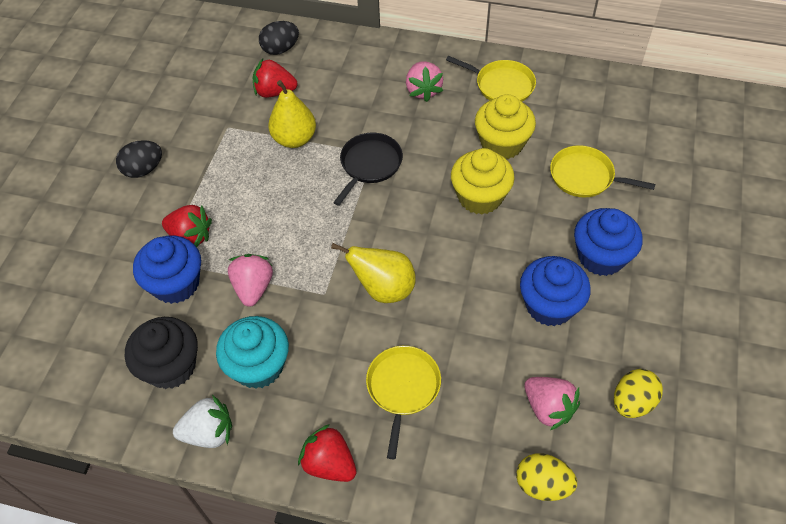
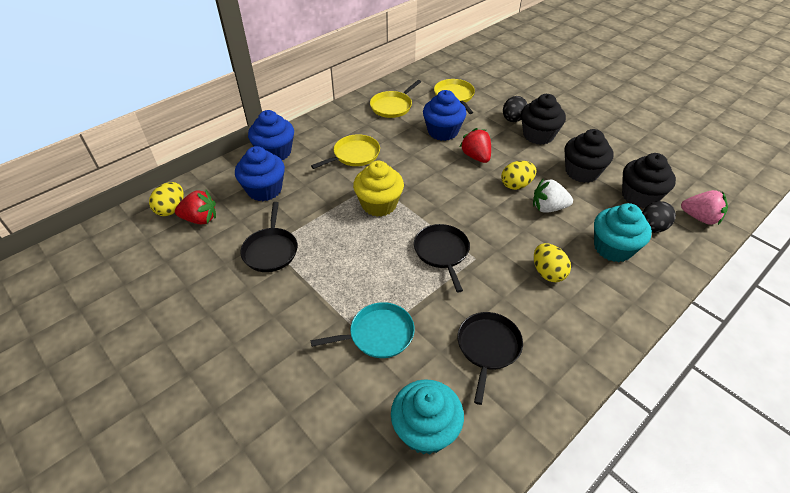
black cupcake: [125,317,198,389] = 1 -> [521,94,566,145] [564,129,614,183] [622,153,676,208] = 3
black pan: [333,133,403,206] = 1 -> [240,202,297,272] [414,224,470,293] [457,312,523,405] = 3
pink strawberry: [228,254,273,307] [406,62,443,102] [524,377,580,430] = 3 -> [681,190,728,225] = 1
red strawberry: [162,205,212,247] [253,59,297,98] [298,424,357,482] = 3 -> [175,190,216,224] [460,128,491,163] = 2
turquoise cupcake: [216,316,289,389] = 1 -> [391,379,464,455] [594,203,652,262] = 2
turquoise pan: none = 0 -> [311,302,415,358] = 1
yellow cupcake: [451,148,515,215] [475,94,536,159] = 2 -> [353,161,404,217] = 1
yellow egg: [516,453,577,501] [614,369,663,418] = 2 -> [149,182,184,216] [501,161,536,190] [534,243,571,282] = 3
yellow pear: [268,80,316,148] [331,243,416,303] = 2 -> none = 0

